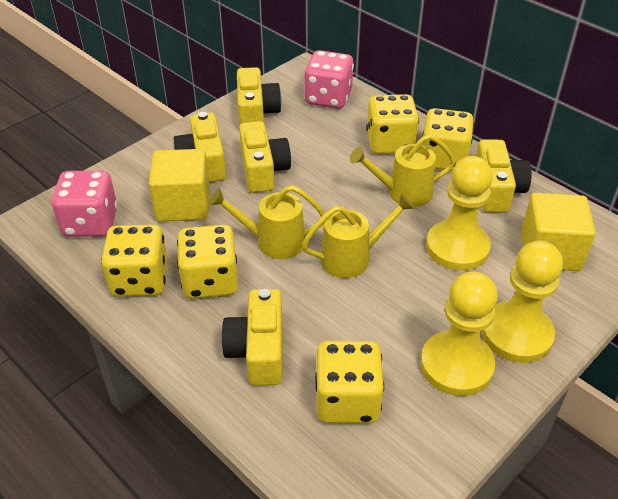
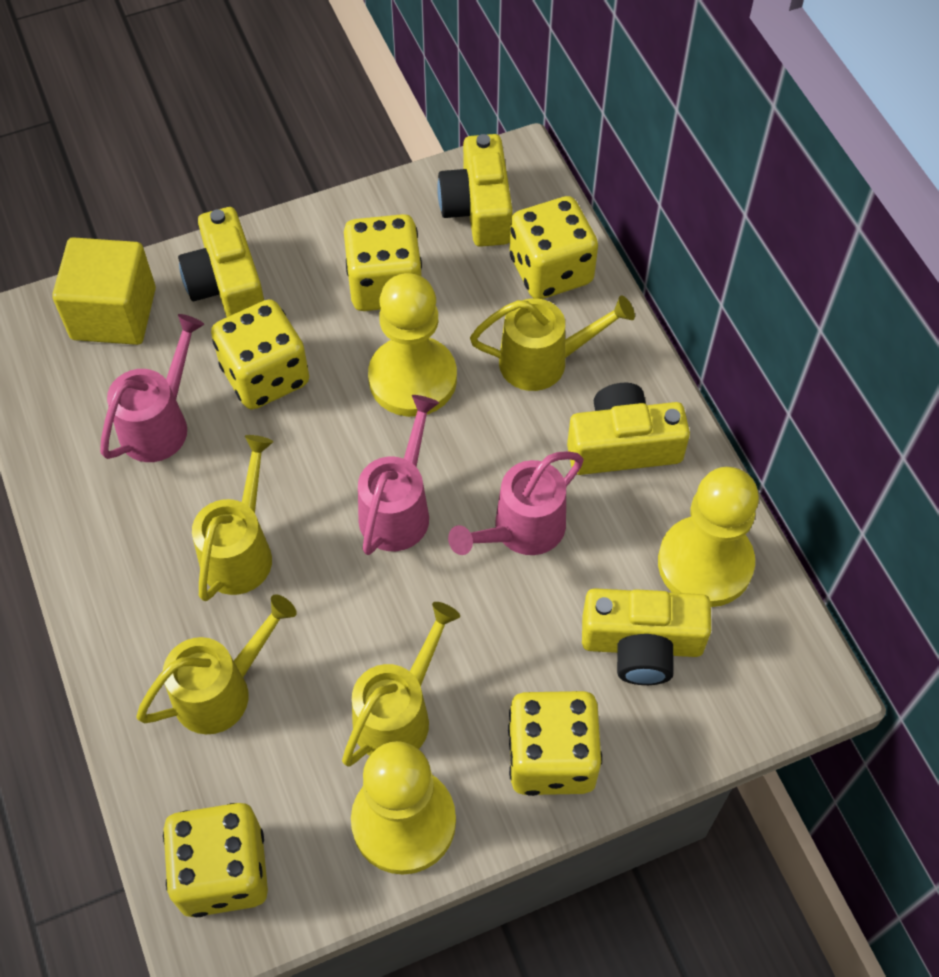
pink dice: [52,171,118,237] [304,50,354,109] = 2 -> none = 0
pink watering can: none = 0 -> [100,314,204,462] [358,395,439,555] [448,451,584,555] = 3
yellow camera: [173,112,226,182] [221,289,283,386] [237,67,282,127] [239,121,291,193] [476,139,531,213] = 5 -> [178,207,264,317] [437,134,513,247] [567,383,690,475] [582,588,711,685] = 4
yellow cube: [149,149,210,221] [521,193,596,271] = 2 -> [52,237,156,345] = 1
yellow watering can: [209,185,325,259] [302,194,414,278] [350,134,456,207] = 3 -> [136,594,297,734] [192,435,273,601] [342,602,460,767] [470,295,635,391] = 4

